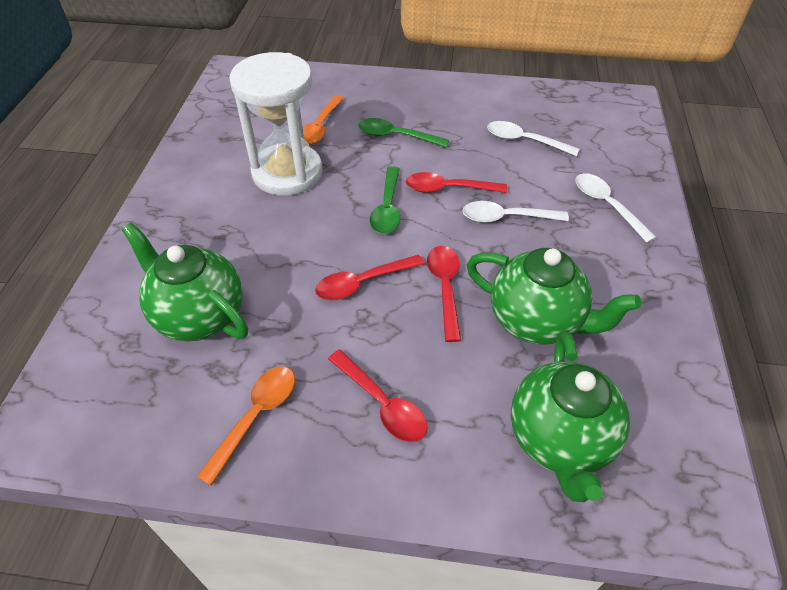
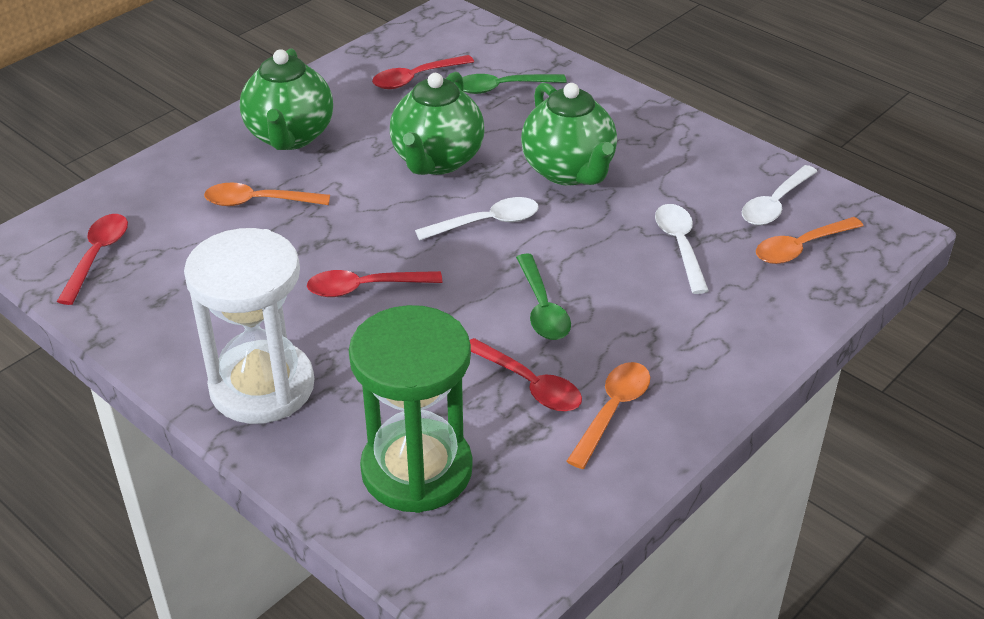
green hourglass: none = 0 -> [349,305,473,513] = 1
orange spoon: [197,366,295,486] [303,95,344,145] = 2 -> [204,182,330,206] [566,362,650,469] [756,217,863,264] = 3

